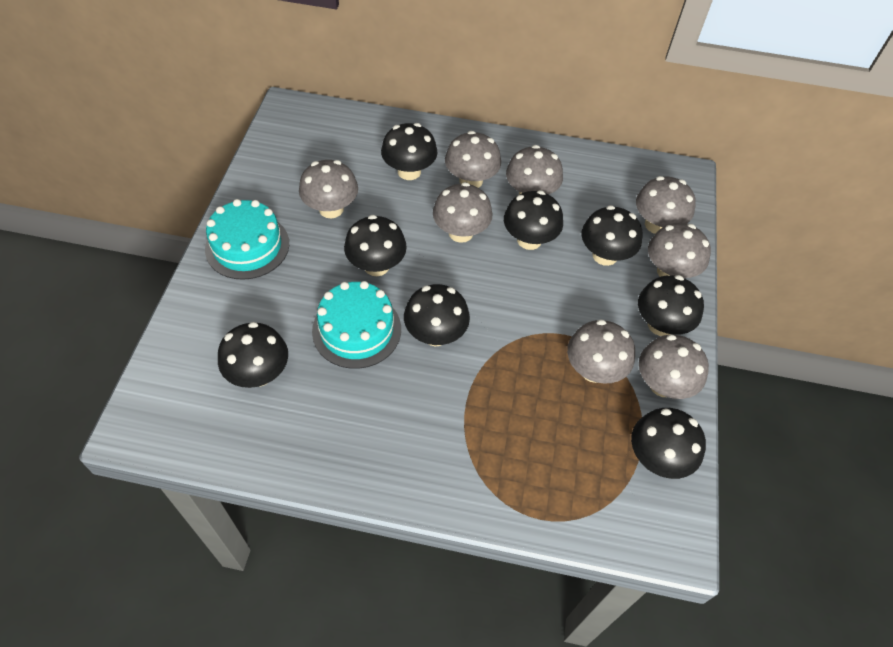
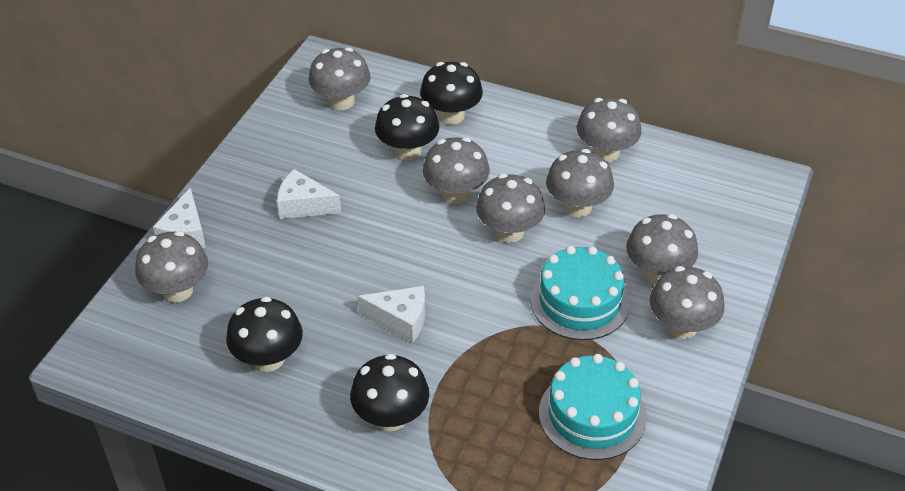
black mushroom: [218,322,288,388] [344,215,407,276] [381,123,437,180] [404,284,470,346] [504,190,563,250] [581,205,642,266] [631,408,706,479] [638,275,704,336] = 8 -> [226,296,303,372] [350,353,429,431] [375,94,439,160] [420,62,483,125] = 4
white cheese: none = 0 -> [153,187,206,248] [277,169,341,219] [358,286,425,343] = 3

